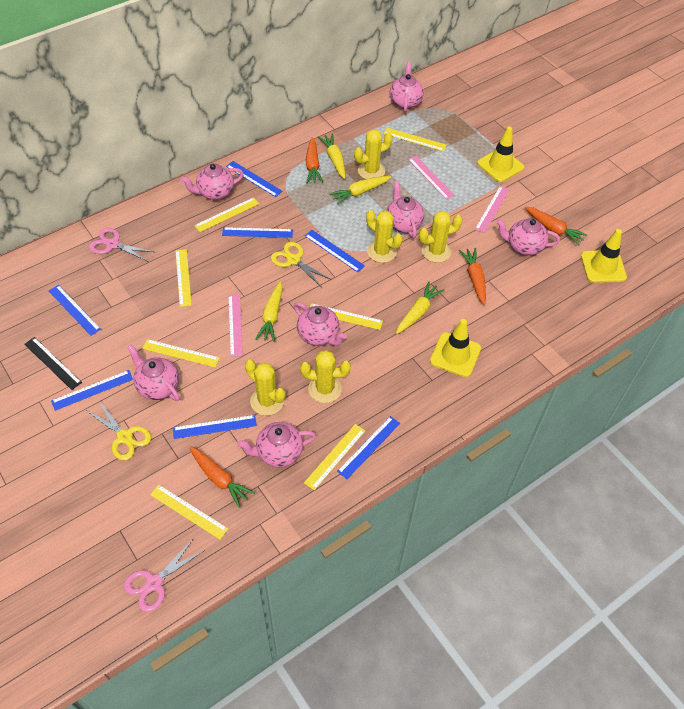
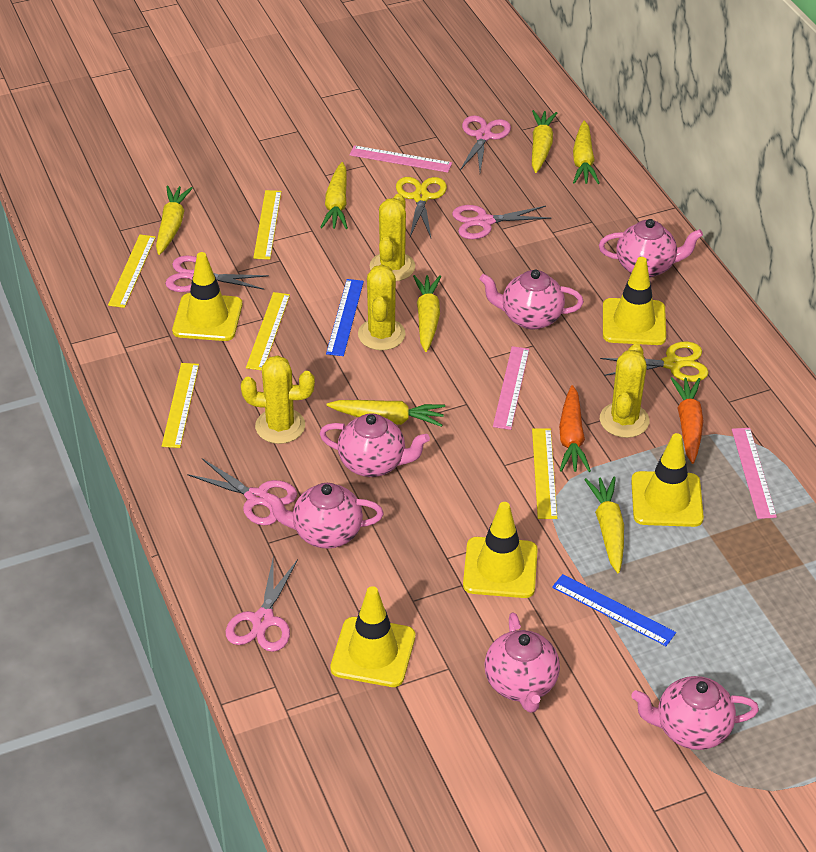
black ruler: [24,337,82,390] = 1 -> none = 0
blue ruler: [49,285,101,336] [51,370,133,411] [173,415,257,439] [222,227,293,238] [226,161,283,197] [305,230,365,272] [337,416,400,479] = 7 -> [326,279,364,356] [552,574,676,646] = 2
orange carrot: [189,446,255,508] [306,137,323,183] [459,248,486,305] [524,206,588,246] = 4 -> [559,385,591,472] [671,377,703,464] = 2
pink scissors: [89,228,154,261] [124,538,205,612] = 2 -> [165,256,269,292] [187,459,297,525] [226,559,298,652] [452,205,551,239] [460,115,511,172] = 5
pink teapot: [127,345,180,401] [181,164,244,200] [237,422,316,467] [294,302,347,346] [386,181,424,238] [390,62,424,112] [496,218,560,256] = 7 -> [264,483,384,549] [319,413,430,477] [479,270,584,329] [484,612,560,713] [599,219,703,278] [631,676,759,750] = 6
yellow cactus: [245,360,286,416] [300,350,351,403] [354,129,393,179] [366,210,403,263] [419,211,463,263] = 5 -> [241,355,315,444] [358,265,405,350] [370,194,415,281] [600,343,650,438] = 4
yellow carrot: [256,281,282,342] [318,133,345,179] [329,176,391,205] [396,282,444,334] = 4 -> [156,186,193,255] [320,162,348,229] [327,400,445,427] [413,275,441,352] [532,110,557,173] [573,121,600,184] [584,477,624,573] = 7
yellow ruler: [142,339,220,368] [150,485,228,540] [176,249,192,307] [194,197,259,232] [304,424,365,490] [310,303,383,330] [384,128,447,151] = 7 -> [108,235,156,308] [162,363,199,448] [246,292,290,371] [253,190,282,259] [532,428,557,519] = 5
yellow traffic cone: [430,319,481,377] [477,126,524,182] [581,229,627,283] = 3 -> [172,252,242,341] [330,586,415,687] [463,502,538,598] [603,257,666,345] [631,433,704,527] = 5

